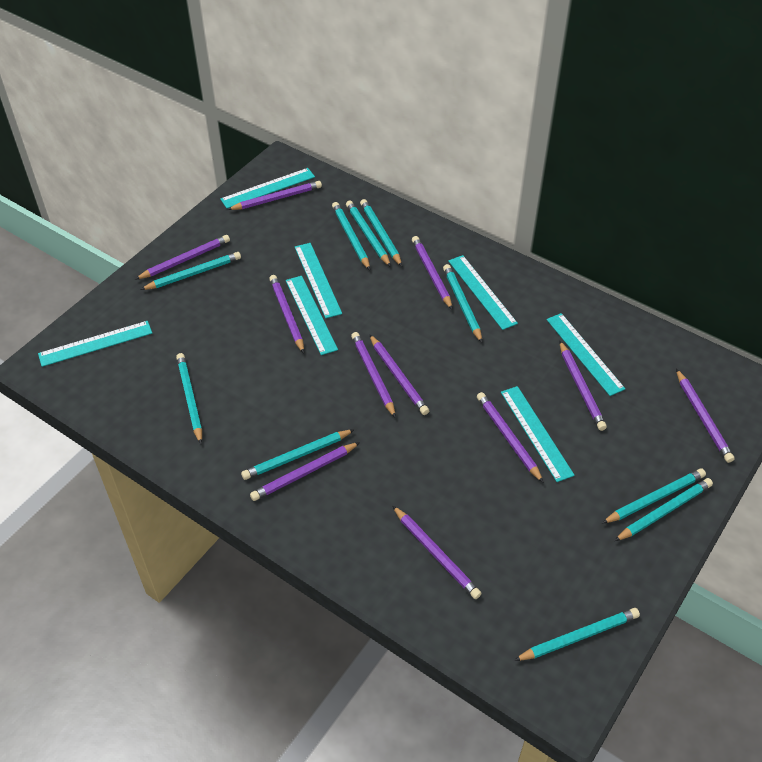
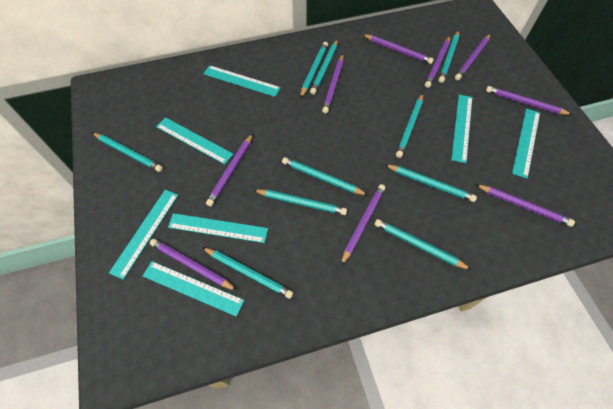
purple pencil: [135,235,230,280] [227,181,322,210] [250,442,360,501] [269,275,304,353] [351,332,396,418] [369,334,429,415] [392,505,482,599] [412,236,453,310] [477,392,544,483] [559,341,607,431] [676,369,735,463] = 11 -> [150,239,237,291] [206,133,253,206] [322,54,344,113] [341,184,385,265] [362,34,434,64] [425,36,451,88] [455,34,491,80] [475,184,575,227] [486,86,572,115] = 9

